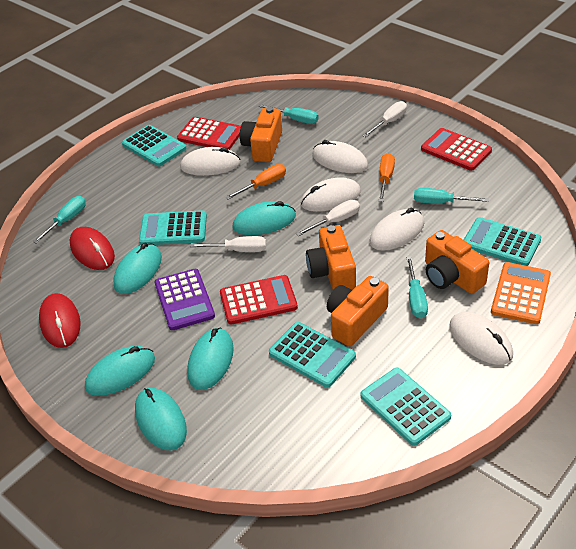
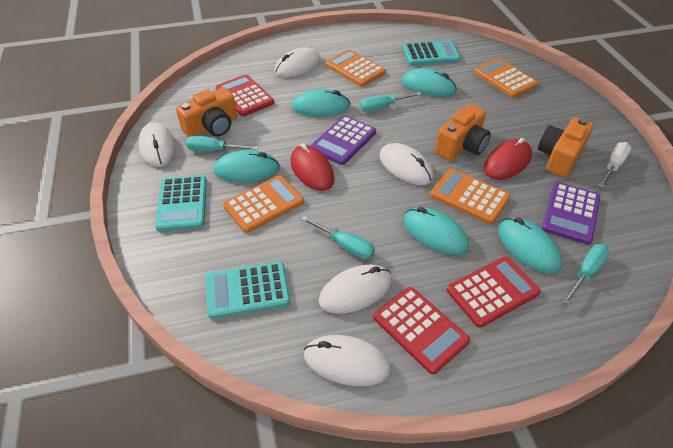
orange calculator: [491,262,551,324] = 1 -> [223,175,304,233] [325,50,386,87] [430,169,510,224] [474,58,538,98] = 4
orange camera: [240,107,282,162] [306,225,356,290] [327,276,389,346] [425,230,489,294] = 4 -> [176,87,237,137] [435,104,491,161] [538,117,594,177] = 3
orange screwdriver: [225,164,286,200] [379,153,395,202] = 2 -> none = 0
purple calculator: [155,269,215,330] = 1 -> [310,116,376,165] [542,182,600,245] = 2
turquoise calculator: [122,125,187,167] [139,210,207,245] [269,322,356,388] [361,368,451,446] [464,217,541,266] = 5 -> [155,175,207,231] [206,261,290,319] [403,40,461,66] = 3
white screwdriver: [190,236,266,252] [296,200,360,236] [363,101,407,137] = 3 -> [599,142,631,188] = 1

